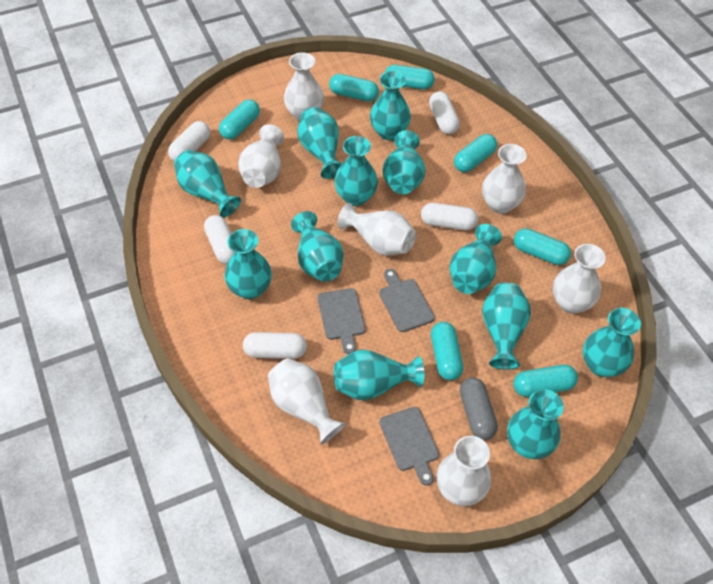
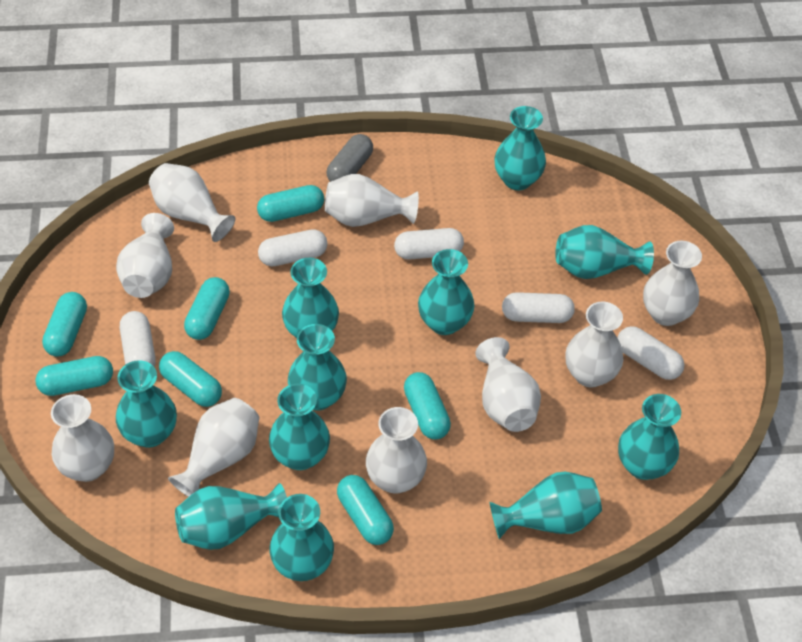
grey cutting board: [318,288,366,354] [379,269,435,332] [379,407,439,486] = 3 -> none = 0
turquoise vase: [174,150,241,218] [224,229,272,300] [291,211,344,282] [297,107,342,179] [334,136,378,206] [334,349,424,400] [370,71,411,140] [383,130,425,194] [450,224,502,294] [482,283,531,370] [507,389,564,459] [583,308,641,377] = 12 -> [116,360,177,448] [175,483,287,550] [269,384,330,470] [270,494,334,581] [282,258,339,338] [288,324,347,411] [418,249,474,335] [489,472,602,539] [494,106,546,190] [555,225,654,279] [618,394,681,480] = 11
white vase: [238,124,284,188] [268,358,346,445] [284,52,324,121] [338,203,416,256] [436,436,491,506] [482,144,527,214] [552,244,606,314] = 7 -> [51,394,114,482] [116,213,174,298] [149,163,235,242] [168,398,259,497] [325,174,419,227] [366,407,427,494] [475,337,541,432] [565,302,623,388] [643,241,702,326] = 9

